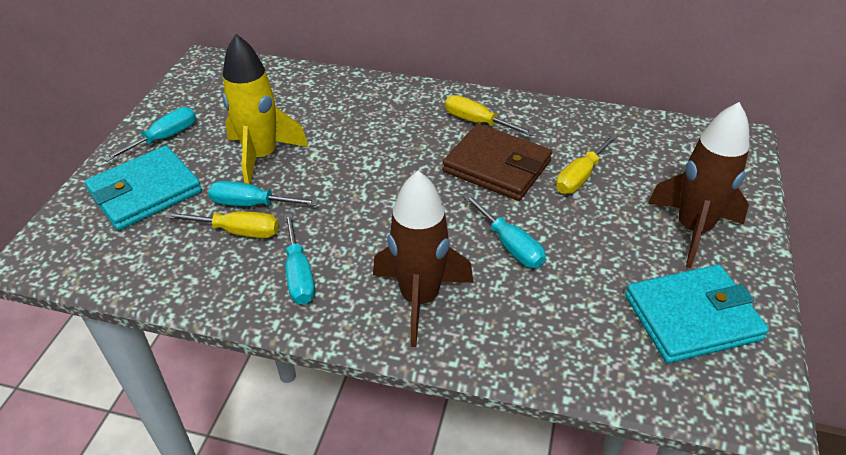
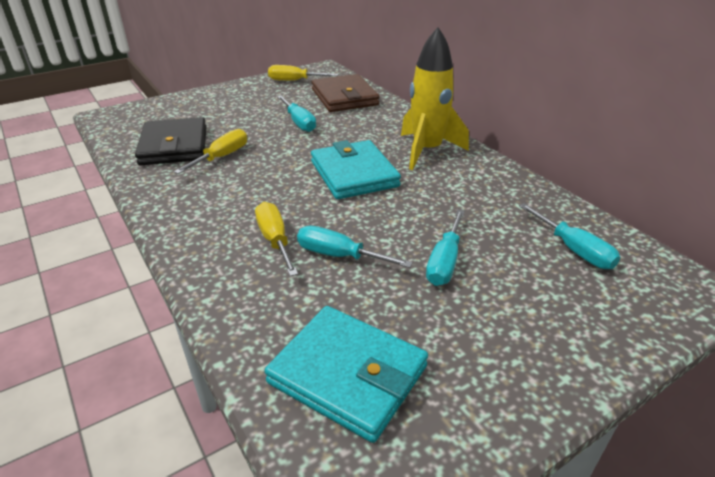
black wallet: none = 0 -> [135,117,207,166] = 1
brown rocket: [373,171,473,347] [648,102,750,268] = 2 -> none = 0

